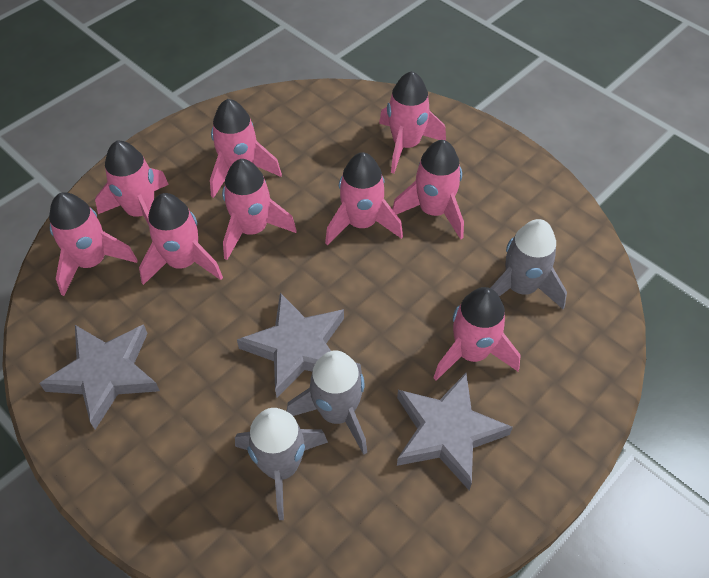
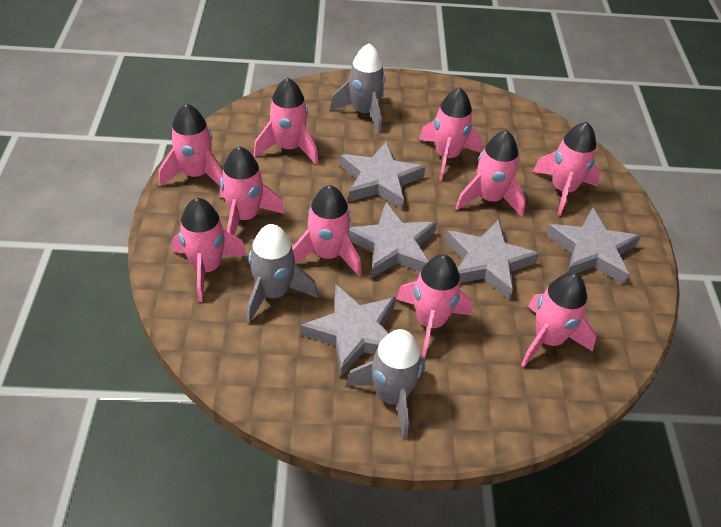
grey star: [39,324,160,430] [237,293,344,398] [397,373,513,490] = 3 -> [300,284,396,377] [340,141,426,209] [348,203,437,279] [445,219,540,299] [546,207,641,284] = 5
pink rocket: [49,192,138,296] [95,141,169,226] [139,193,223,285] [210,99,282,198] [222,159,297,260] [325,152,403,245] [379,71,446,174] [392,140,464,240] [433,287,521,381] = 9 -> [159,103,223,187] [172,198,247,302] [220,146,285,235] [254,78,318,165] [292,185,361,277] [396,254,473,358] [419,87,482,181] [456,130,526,217] [521,273,596,367] [533,122,601,216] = 10

